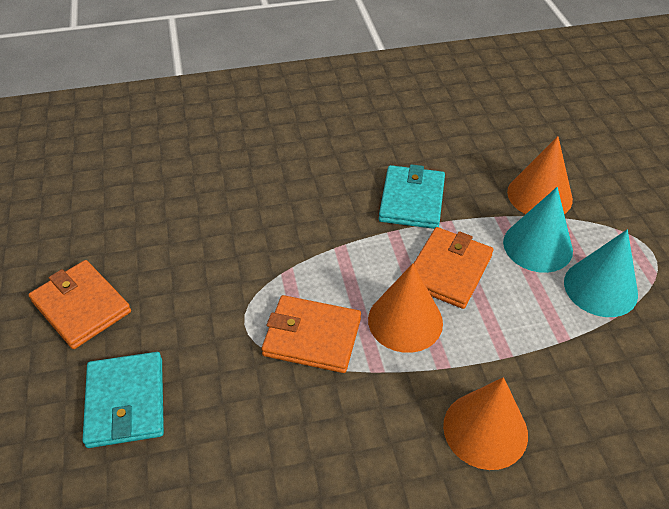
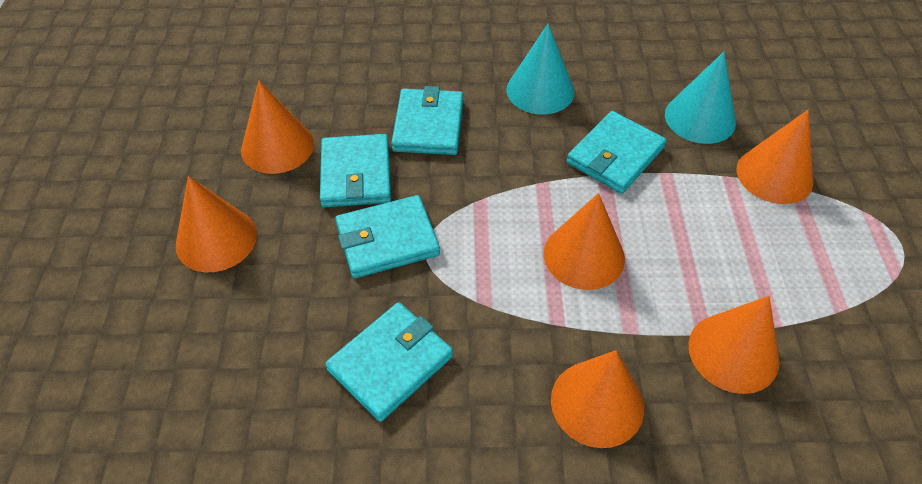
orange cone: [368,263,443,353] [443,377,528,470] [507,136,573,214] = 3 -> [176,176,257,272] [241,80,314,174] [544,193,625,290] [551,350,644,448] [688,296,779,394] [737,110,813,204] = 6
orange wallet: [29,260,131,349] [261,295,361,373] [413,227,493,309] = 3 -> none = 0
turquoise wallet: [82,352,164,448] [379,164,445,229] = 2 -> [320,134,391,207] [325,302,453,422] [335,195,440,278] [391,86,463,155] [567,111,666,194] = 5

